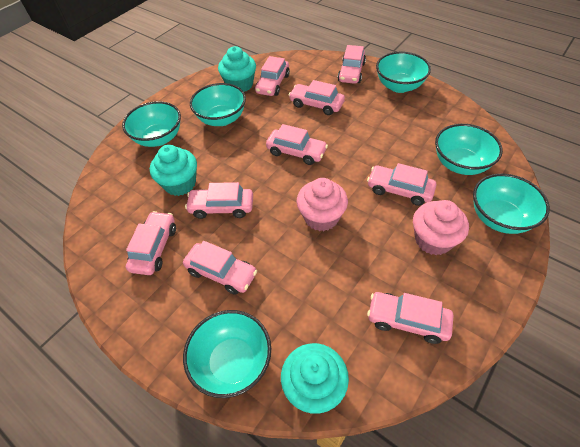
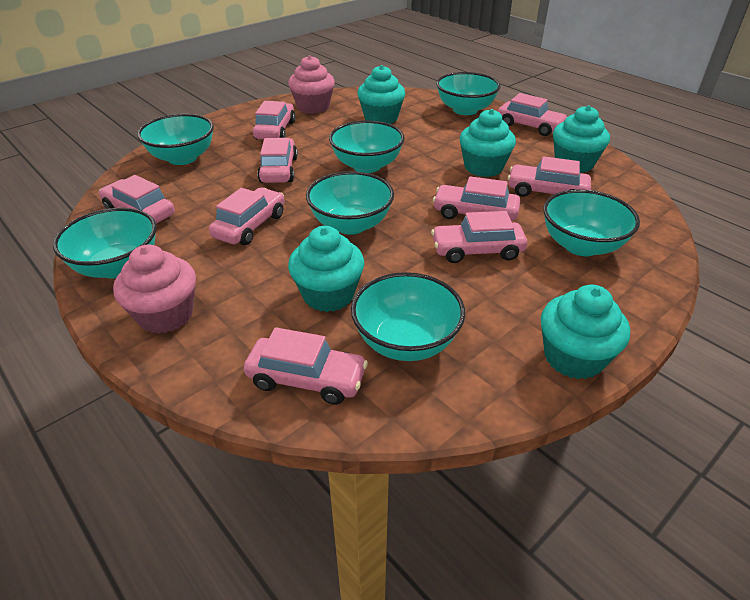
turquoise bowl: [122,101,181,147] [183,310,271,398] [190,83,246,126] [376,52,431,93] [435,124,503,175] [473,174,550,234] = 6 -> [53,208,156,278] [137,114,214,165] [306,171,394,235] [329,120,405,173] [351,272,465,361] [436,72,500,115] [543,189,640,256] = 7
turquoise cupcake: [150,145,197,196] [218,46,256,92] [281,343,349,414] = 3 -> [288,226,364,312] [357,65,406,124] [460,109,516,177] [541,285,630,379] [553,105,610,173] = 5

